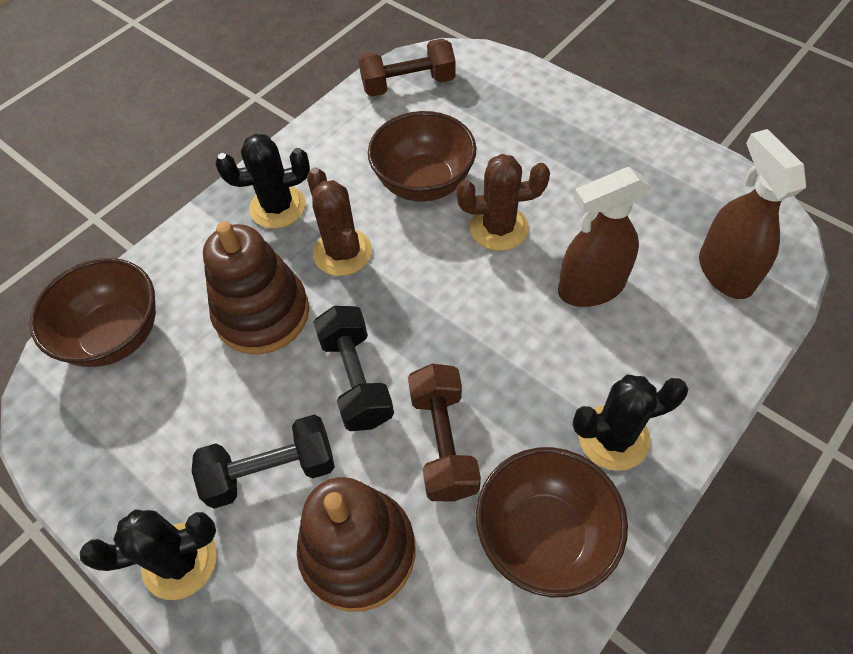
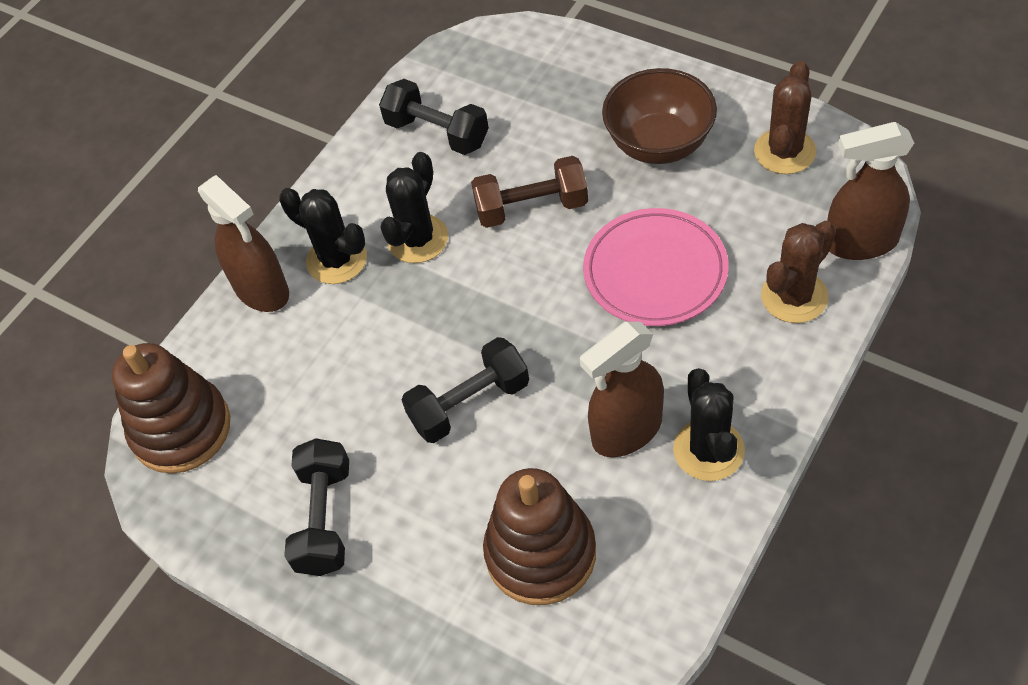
black dumbbell: [192,415,335,509] [313,306,394,431] = 2 -> [284,438,349,576] [379,79,489,155] [402,337,529,443] = 3
brown bowl: [29,258,156,367] [368,111,477,202] [476,447,628,597] = 3 -> [602,68,717,164] = 1
brown dumbbell: [358,38,456,97] [408,364,481,501] = 2 -> [471,156,588,228] = 1
brown spray bottle: [558,167,651,307] [699,129,806,299] = 2 -> [198,175,289,312] [580,322,664,457] [827,122,914,260] = 3
pink plate: none = 0 -> [583,208,728,326] = 1

